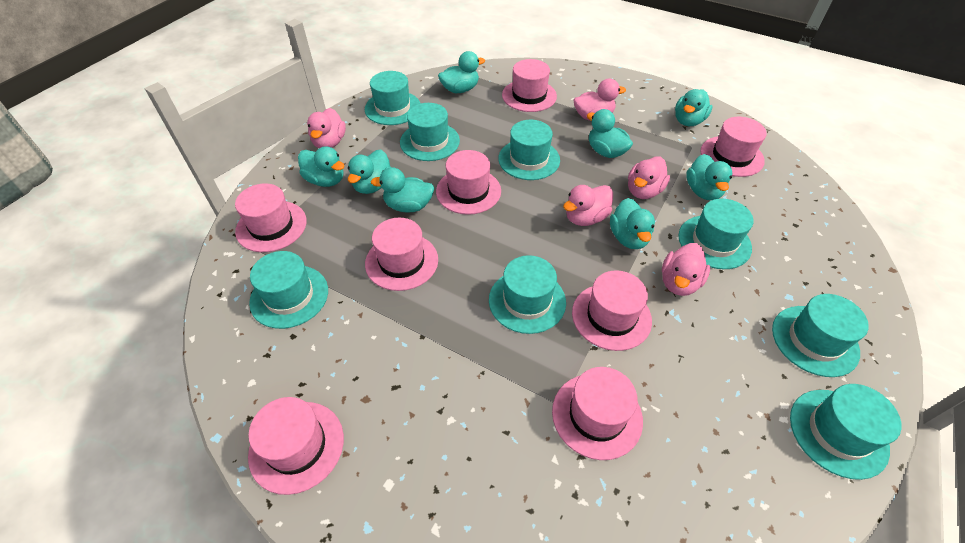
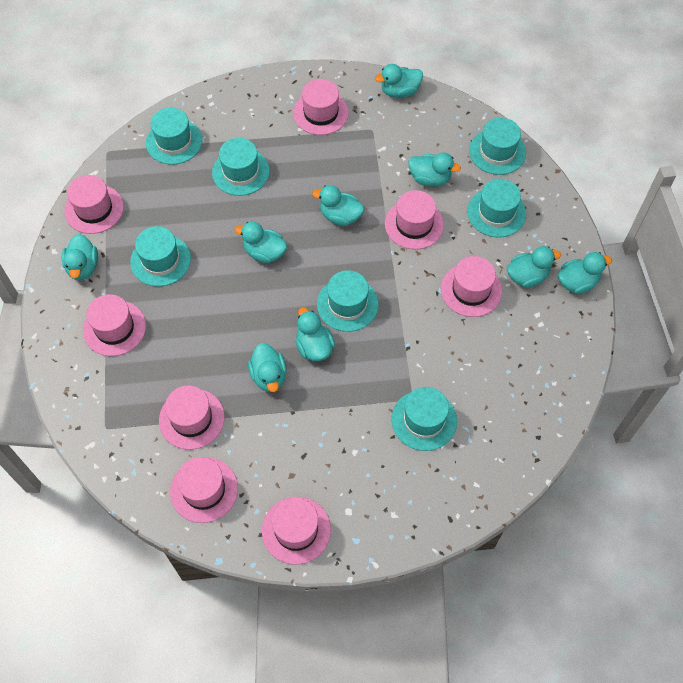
pink duck: [307,108,346,148] [563,185,613,226] [574,79,626,121] [628,156,670,199] [662,243,710,296] = 5 -> none = 0
turquoise duck: [298,146,344,187] [348,150,391,194] [370,167,434,213] [438,51,485,93] [587,109,633,158] [610,198,655,249] [675,89,712,126] [686,154,732,200] = 8 -> [62,234,98,280] [235,222,287,263] [248,343,287,392] [296,307,335,361] [312,185,364,226] [375,64,423,98] [408,152,461,187] [507,246,561,288] [558,252,612,294] = 9
turquoise hat: [249,251,328,329] [365,71,421,125] [400,103,460,161] [489,255,566,334] [498,120,560,180] [678,199,754,269] [772,294,869,377] [790,384,902,480] = 8 -> [130,226,191,287] [146,107,202,165] [212,138,270,196] [317,270,379,332] [391,387,457,451] [467,179,526,238] [469,118,526,175] = 7

